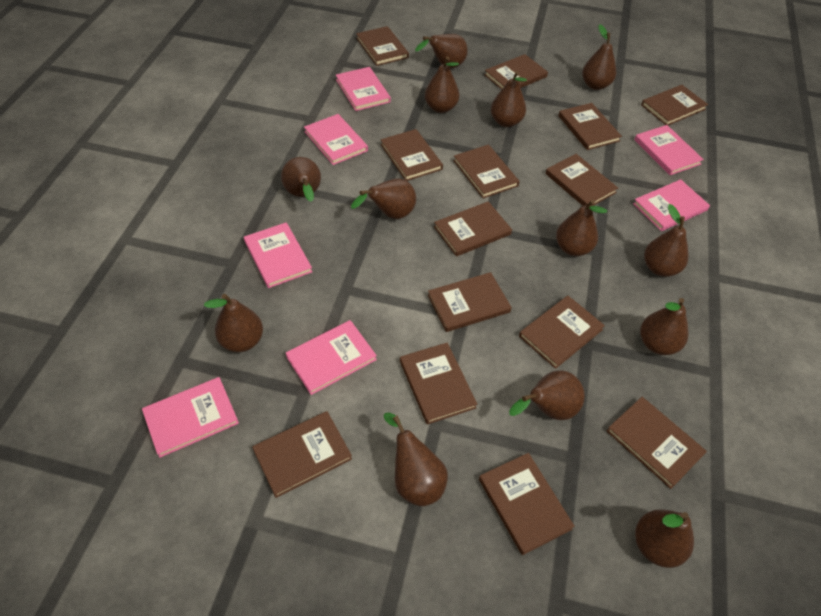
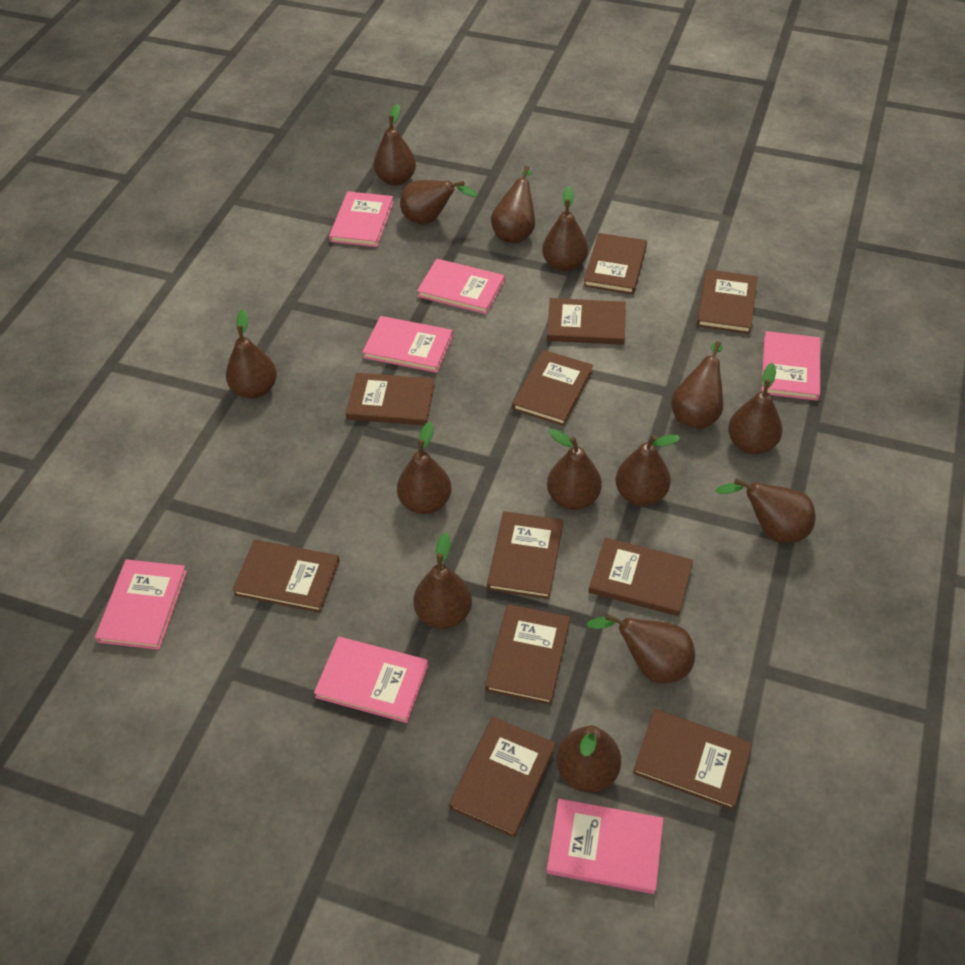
brown book: [252,411,352,498] [356,26,409,66] [381,129,443,181] [400,343,477,424] [428,272,512,332] [434,201,512,256] [453,145,520,198] [479,453,575,555] [484,54,548,90] [519,296,605,369] [545,154,618,206] [558,103,622,150] [607,397,707,489] [641,85,708,125] = 14 -> [232,540,340,613] [346,373,435,425] [449,717,556,838] [485,604,570,705] [487,511,563,599] [512,350,593,426] [547,298,626,345] [583,233,647,294] [589,537,693,616] [633,709,752,810] [697,269,757,334] = 11
brown pear: [204,294,263,352] [281,157,321,202] [351,178,416,219] [384,413,448,506] [415,34,468,68] [425,56,460,113] [491,71,527,127] [509,370,585,420] [556,200,607,256] [582,24,616,90] [635,509,694,568] [640,298,689,355] [644,204,689,277] = 13 -> [226,309,277,399] [373,104,416,186] [397,422,452,514] [400,180,478,225] [413,532,472,629] [491,166,535,243] [542,186,588,272] [547,429,602,510] [556,726,621,793] [587,613,695,683] [616,434,680,506] [671,341,723,429] [715,478,815,543] [728,363,783,454] = 14

